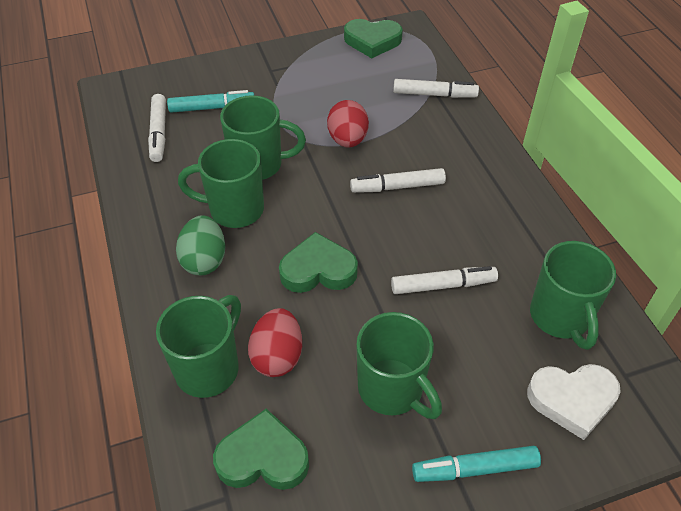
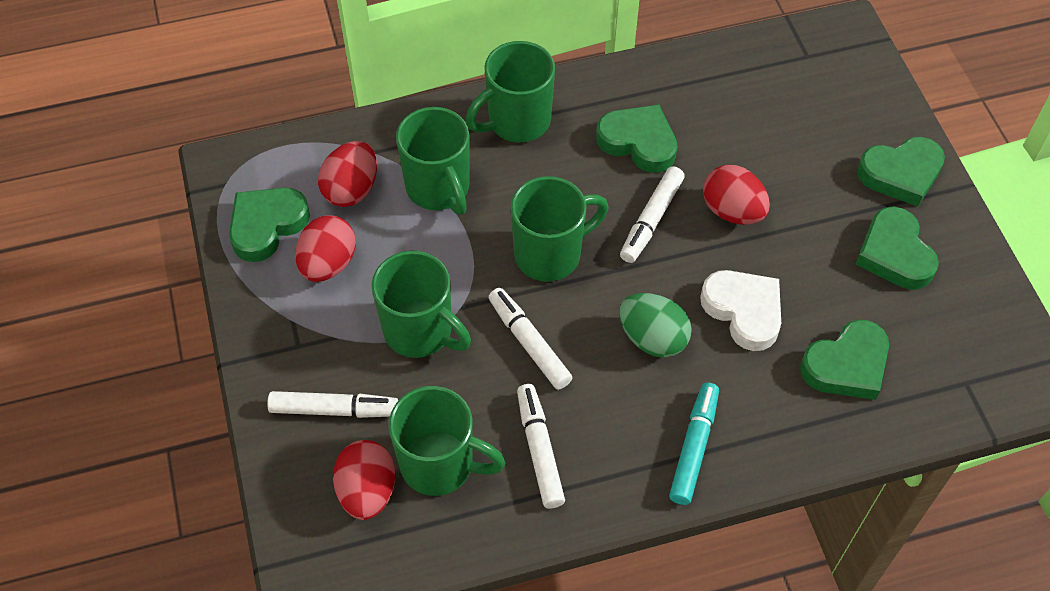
green heart: [213,409,309,490] [279,232,358,293] [344,19,403,58] = 3 -> [229,188,310,262] [596,105,678,173] [800,320,889,400] [855,207,939,290] [857,137,945,207] = 5
red egg: [248,308,302,377] [327,100,369,148] = 2 -> [295,215,356,282] [318,141,377,207] [333,440,395,520] [703,165,770,225] = 4
turquoise marker: [167,90,254,113] [412,446,541,482] = 2 -> [669,382,719,505] = 1

